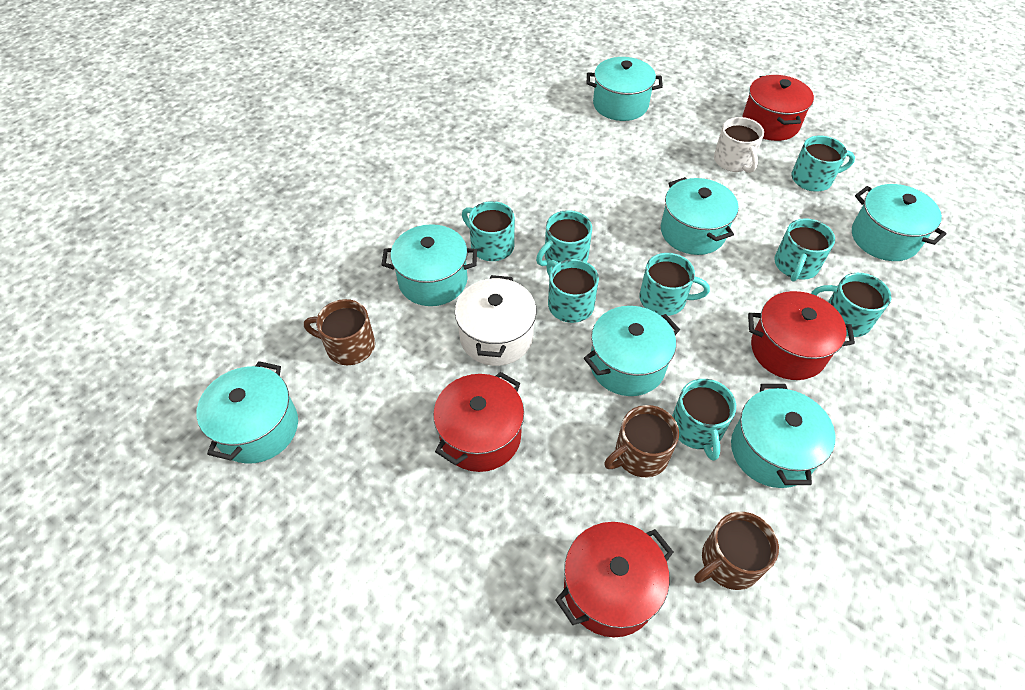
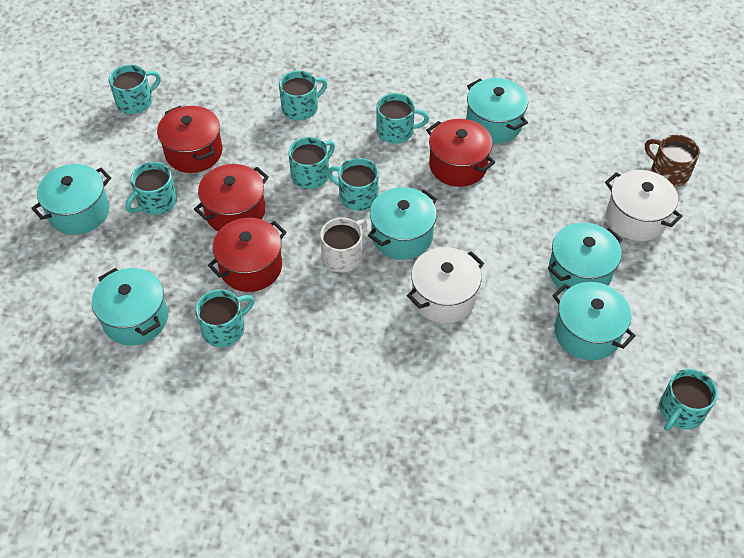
brown mug: [304,299,375,365] [604,405,679,477] [694,512,779,590] = 3 -> [645,135,700,187] = 1
turquoise pot: [196,361,298,464] [382,224,477,306] [584,306,680,396] [587,57,663,121] [661,177,738,255] [731,384,835,488] [852,184,946,261] = 7 -> [31,164,111,235] [92,268,168,345] [368,187,437,260] [466,78,528,144] [548,222,623,292] [552,282,636,360] = 6
white pot: [455,275,536,366] = 1 -> [407,247,484,323] [605,170,683,241] = 2

